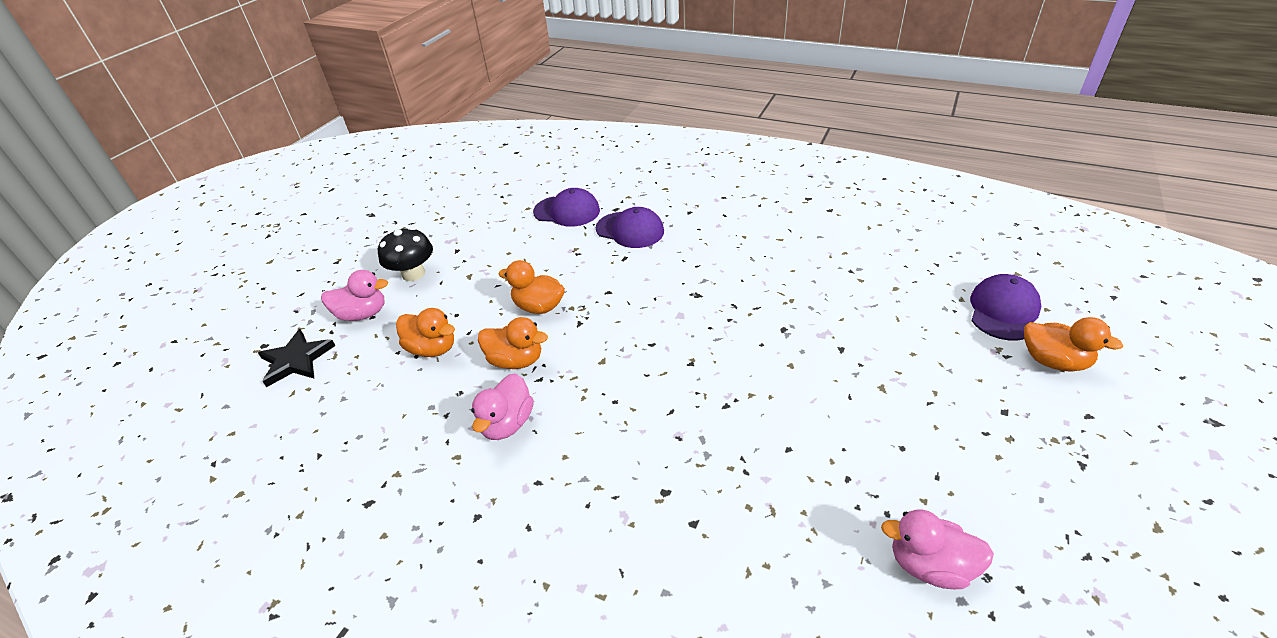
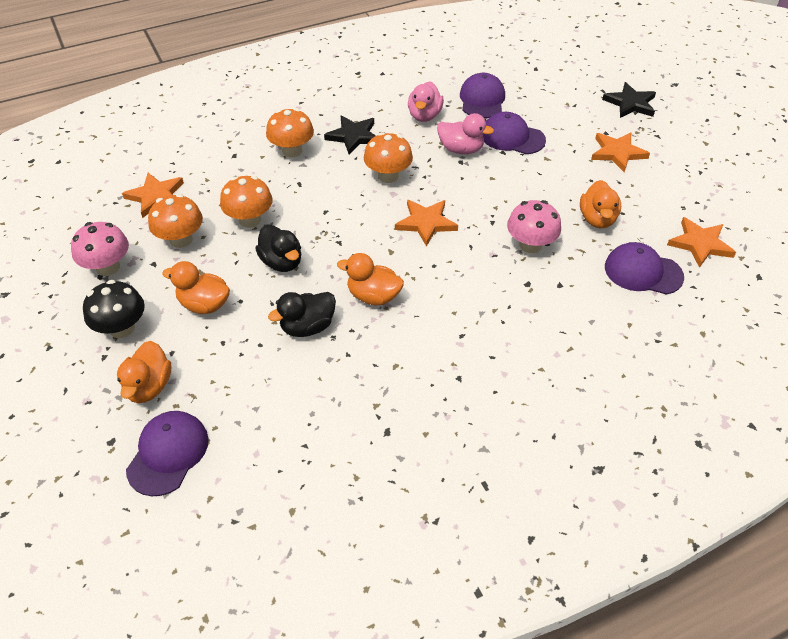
black duck: none = 0 -> [255,224,301,272] [268,292,336,337] = 2
black star: [258,329,336,387] = 1 -> [324,115,376,155] [602,82,656,118] = 2
orange mushroom: none = 0 -> [148,194,203,248] [220,176,273,228] [266,108,314,157] [364,132,413,183] = 4
orange star: none = 0 -> [122,173,184,218] [395,200,458,247] [591,132,650,173] [667,217,736,268] = 4
pink duck: [321,270,388,321] [471,373,533,440] [881,509,994,589] = 3 -> [408,82,444,122] [437,113,494,154] = 2
pink mushroom: none = 0 -> [71,222,129,276] [507,200,561,253] = 2
purple cap: [533,188,600,227] [596,207,664,248] [970,274,1041,341] = 3 -> [126,411,209,496] [460,73,505,118] [482,112,546,154] [605,242,684,295] = 4

